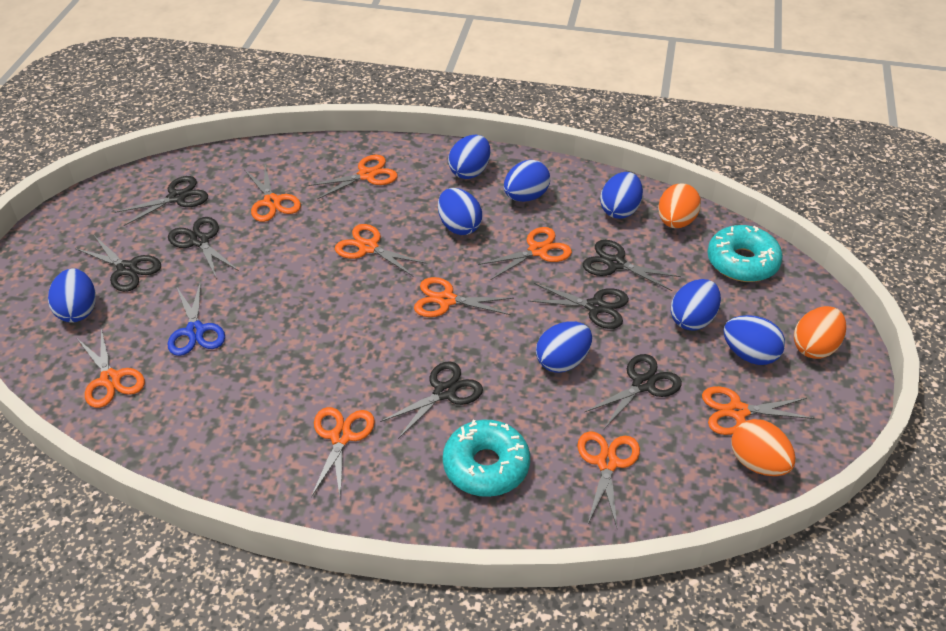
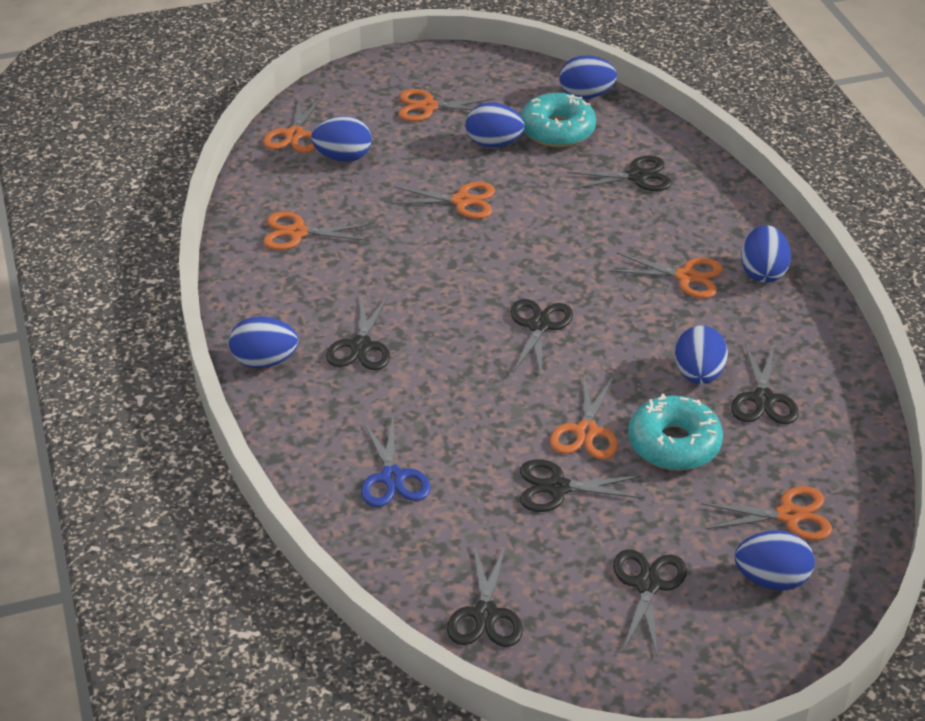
blue egg: [48,268,96,323] [438,188,482,235] [448,135,490,179] [504,160,550,202] [536,322,592,373] [600,172,643,219] [671,279,721,331] [723,315,785,365] = 8 -> [229,316,298,368] [311,116,372,162] [466,102,525,148] [559,55,617,99] [675,325,728,385] [735,530,815,591] [741,225,791,283] = 7
orange egg: [658,183,701,228] [731,419,796,476] [794,306,846,359] = 3 -> none = 0
orange scissors: [77,328,145,408] [244,165,301,222] [308,155,398,199] [311,407,375,497] [335,224,427,277] [414,277,514,317] [478,227,572,280] [577,431,640,527] [702,386,814,435] = 9 -> [263,96,323,153] [263,212,370,250] [390,182,495,219] [398,89,494,121] [550,375,618,460] [611,253,723,298] [701,486,832,541] = 7

